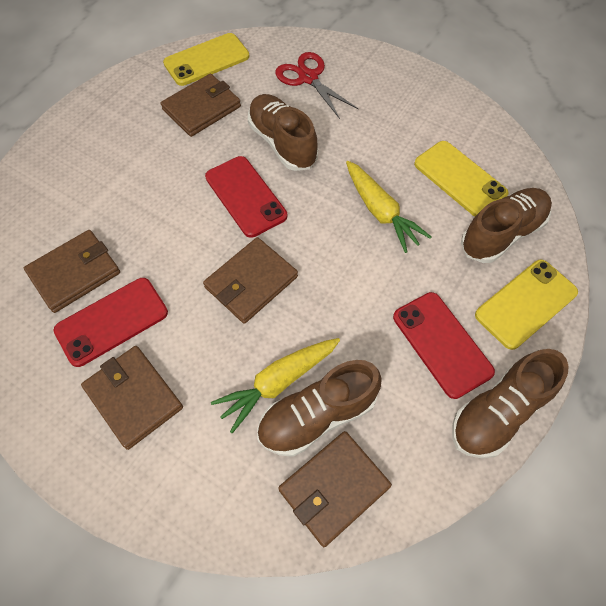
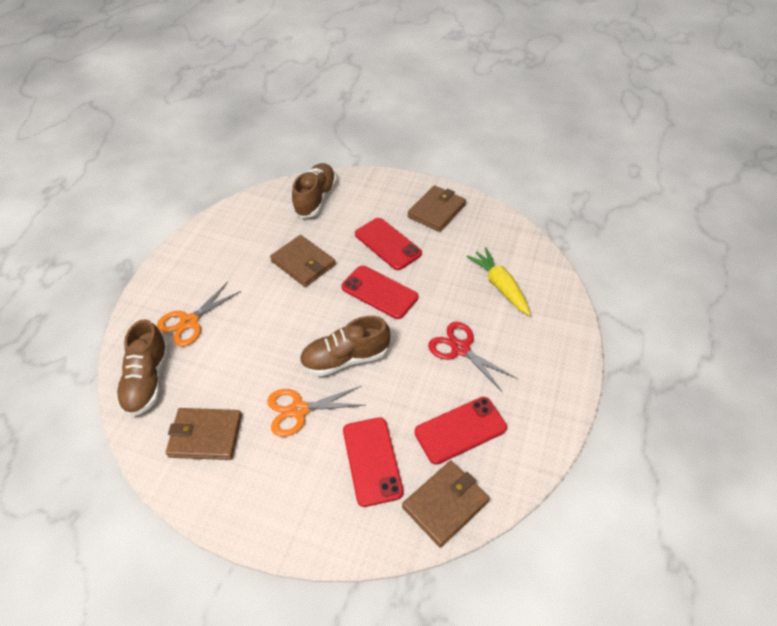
brown shoe: [248,94,318,171] [257,360,382,457] [452,349,569,459] [461,188,552,263] = 4 -> [116,319,169,417] [292,163,337,218] [299,316,390,376] = 3
brown wallet: [24,230,120,313] [81,346,183,450] [161,74,241,137] [203,237,298,324] [278,431,392,547] = 5 -> [166,408,242,460] [270,235,336,287] [402,461,490,547] [408,185,466,232] = 4
orange scissors: none = 0 -> [157,282,241,347] [267,386,365,437] = 2
red phone: [53,278,168,367] [205,156,287,238] [393,292,495,399] = 3 -> [341,266,418,319] [343,417,403,507] [355,218,422,270] [415,397,507,465] = 4
yellow carrot: [211,338,340,434] [346,161,431,253] = 2 -> [466,248,531,316] = 1
yellow phone: [163,33,249,86] [414,141,509,216] [475,260,578,350] = 3 -> none = 0

